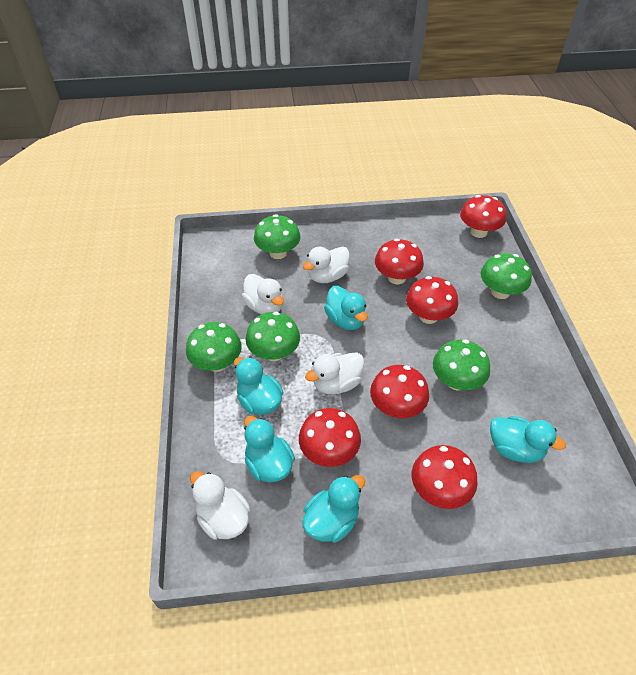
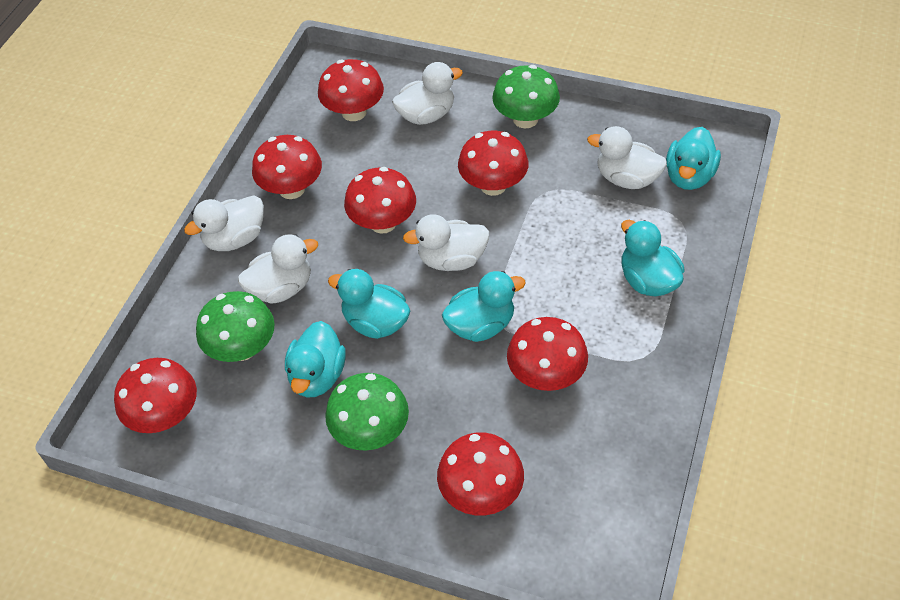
green mushroom: [186,322,242,372] [245,312,300,361] [254,214,301,259] [433,340,490,391] [481,253,532,299] = 5 -> [196,291,275,362] [325,373,409,451] [492,65,560,128] = 3
red mushroom: [299,408,361,467] [370,365,429,418] [375,239,424,285] [406,276,458,324] [412,445,478,509] [460,195,506,238] = 6 -> [114,358,197,433] [252,135,322,199] [318,59,384,121] [344,167,416,234] [437,432,524,516] [458,131,528,196] [507,317,588,391] = 7
white duck: [190,471,251,540] [242,274,284,314] [303,247,350,283] [305,352,364,394] = 4 -> [184,195,264,251] [238,234,318,304] [392,62,463,125] [403,214,489,271] [587,126,667,189] = 5

